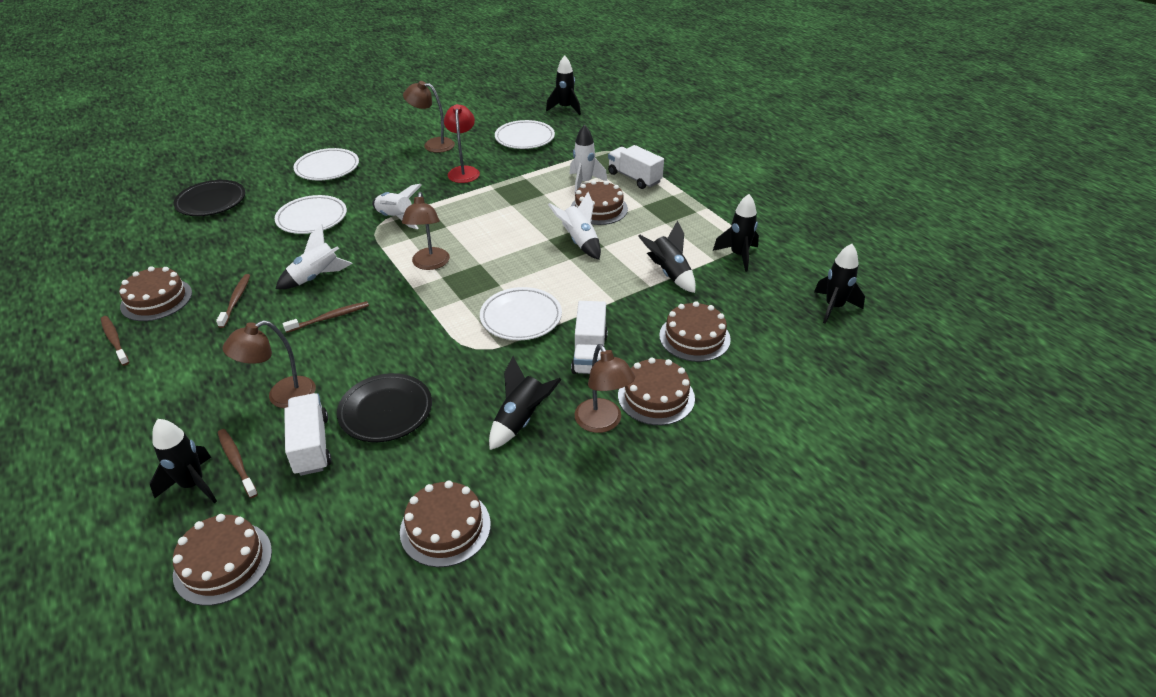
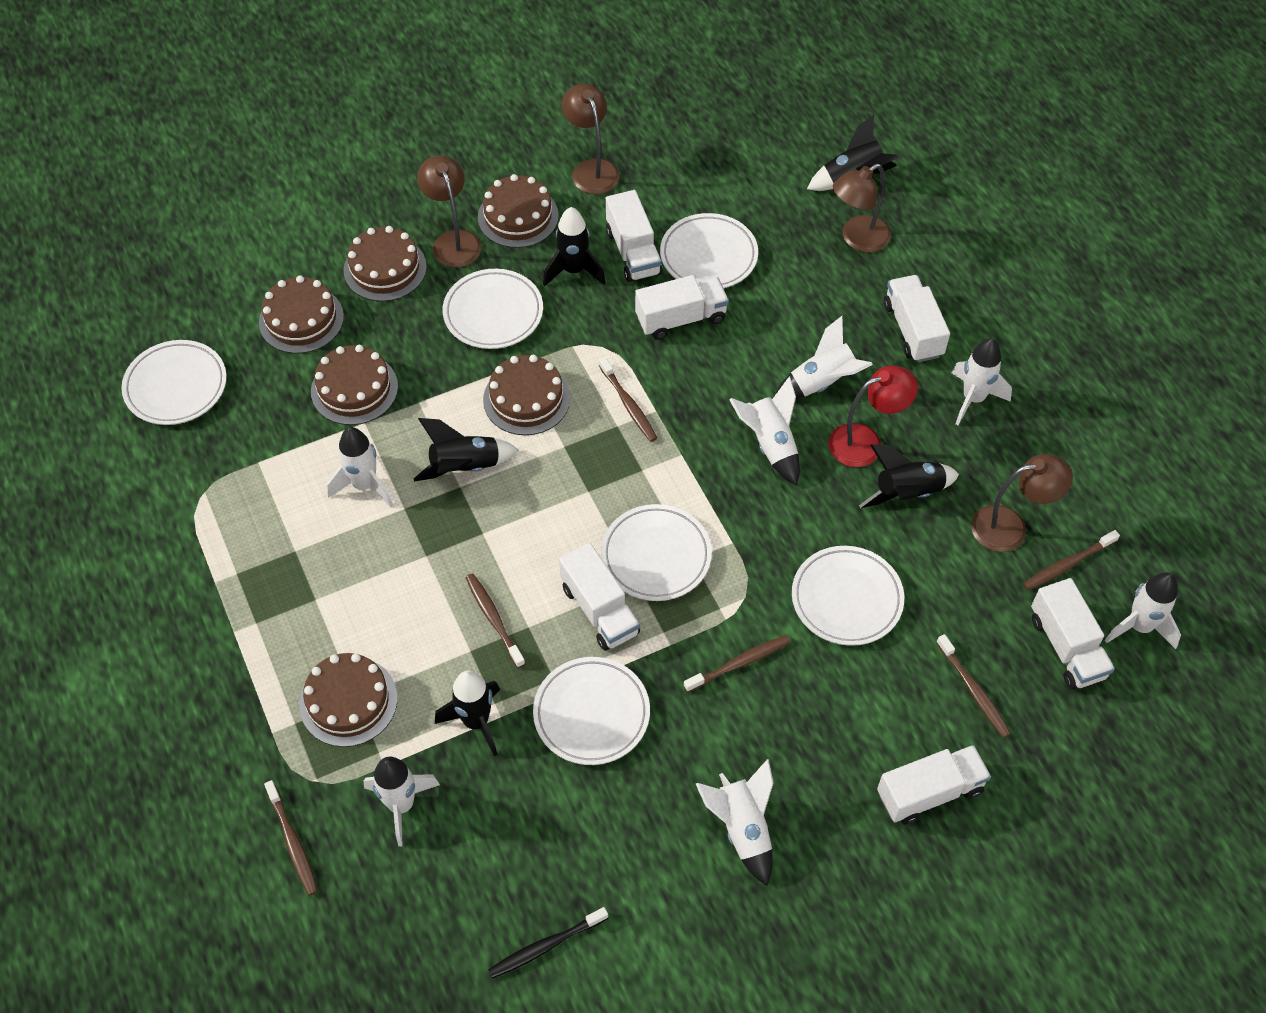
black plate: [173,180,245,216] [337,373,432,442] = 2 -> none = 0
black rocket: [150,419,217,503] [489,356,562,450] [546,55,581,115] [638,221,696,293] [713,194,759,272] [814,244,865,324] = 6 -> [414,418,518,481] [435,671,500,756] [543,207,606,286] [807,115,899,191] [859,444,959,508] = 5
black toothbrush: none = 0 -> [488,907,608,979] = 1
brown toothbrush: [101,316,129,366] [216,274,250,328] [218,429,258,498] [283,301,369,333] = 4 -> [264,780,318,896] [465,573,525,668] [599,357,657,442] [684,635,790,692] [936,634,1011,738] [1023,530,1120,591] = 6
white plate: [275,195,347,234] [293,148,359,180] [480,287,562,340] [495,120,555,149] = 4 -> [121,340,227,425] [443,269,543,349] [533,657,650,765] [601,504,712,601] [660,213,758,288] [792,546,904,646] = 6
white rocket: [276,224,353,289] [372,184,422,229] [548,192,601,259] [569,125,607,193] = 4 -> [327,427,393,508] [364,757,440,847] [696,759,774,886] [729,376,800,486] [775,316,873,399] [952,338,1012,425] [1105,572,1181,649] = 7
white truck: [284,393,331,476] [571,301,608,374] [608,145,664,189] = 3 -> [559,542,640,651] [606,190,662,282] [635,275,729,340] [877,745,991,824] [884,275,950,362] [1031,578,1115,689] = 6

